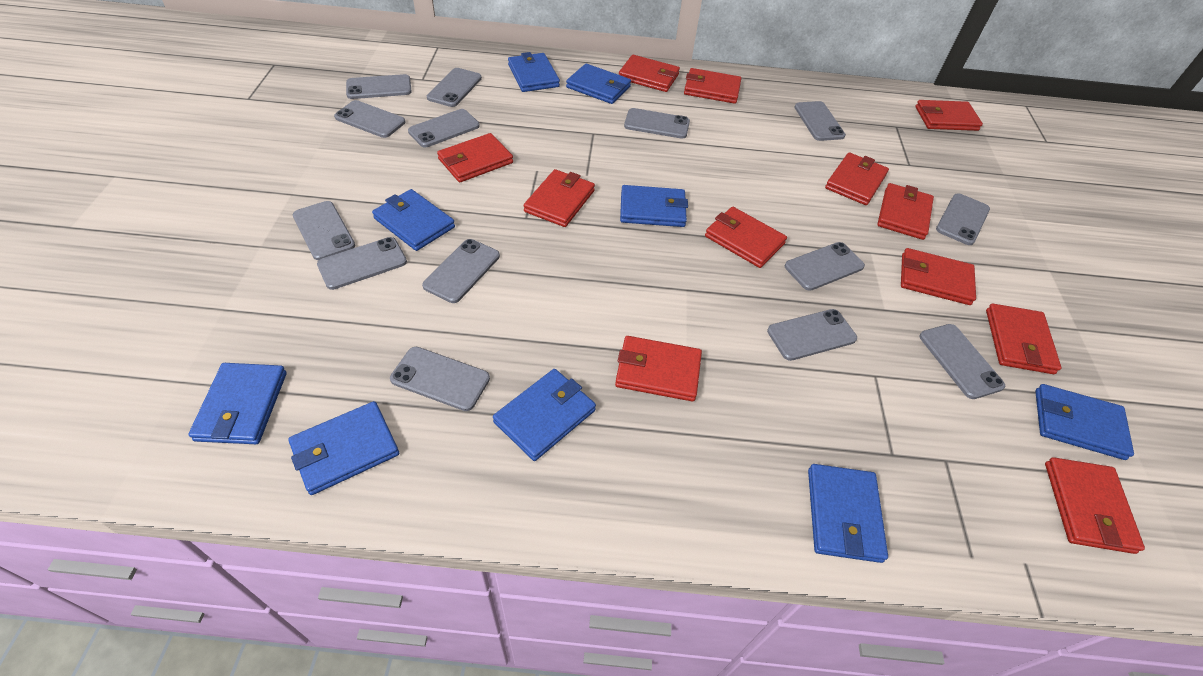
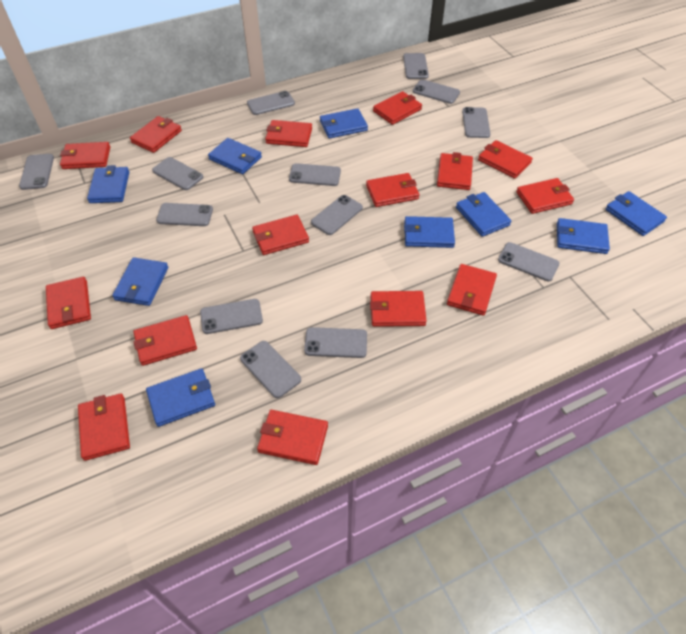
grey phone: [293,201,355,260] [317,237,407,290] [334,100,405,138] [346,74,412,99] [390,347,490,411] [408,109,480,147] [422,239,500,303] [427,68,482,107] [624,108,690,139] [767,309,857,361] [785,242,865,291] [794,101,846,141] [919,324,1005,399] [936,193,990,245] = 14 -> [19,154,54,190] [152,157,203,190] [156,203,213,226] [200,299,263,334] [240,341,301,398] [247,91,295,115] [289,163,341,186] [304,327,367,358] [311,195,363,235] [403,53,429,79] [413,79,460,104] [462,107,490,138] [498,242,559,281] = 13
red wallet: [437,133,513,182] [524,169,595,227] [615,336,702,402] [619,55,680,92] [684,68,741,104] [705,207,787,268] [825,152,889,205] [877,183,934,240] [901,248,976,305] [915,100,983,131] [986,303,1062,374] [1045,457,1145,554] = 12 -> [46,277,91,329] [60,142,110,169] [78,393,130,461] [130,116,182,153] [133,315,197,366] [252,215,309,255] [257,410,328,465] [265,120,312,147] [366,173,419,207] [370,291,427,327] [373,91,422,125] [437,152,473,190] [447,264,497,316] [478,140,533,179] [516,178,574,214] = 15

